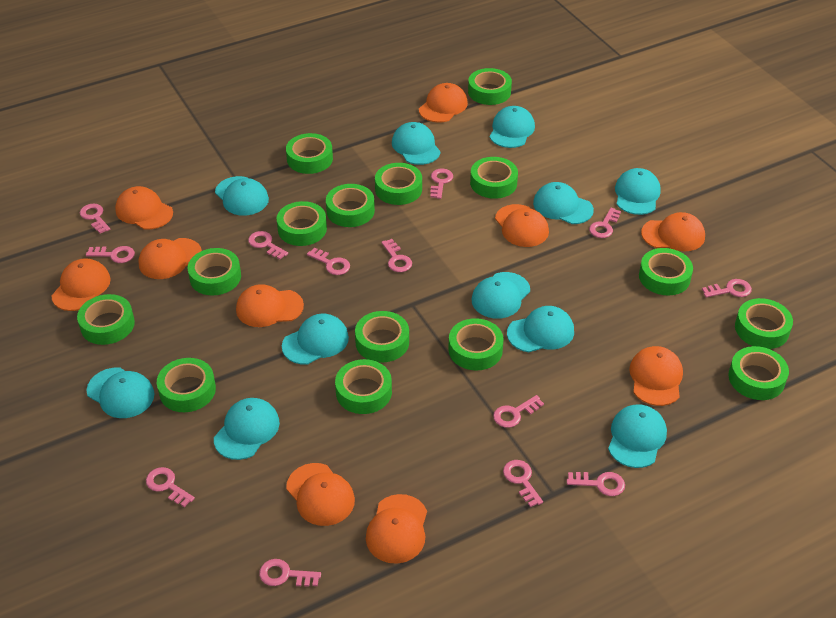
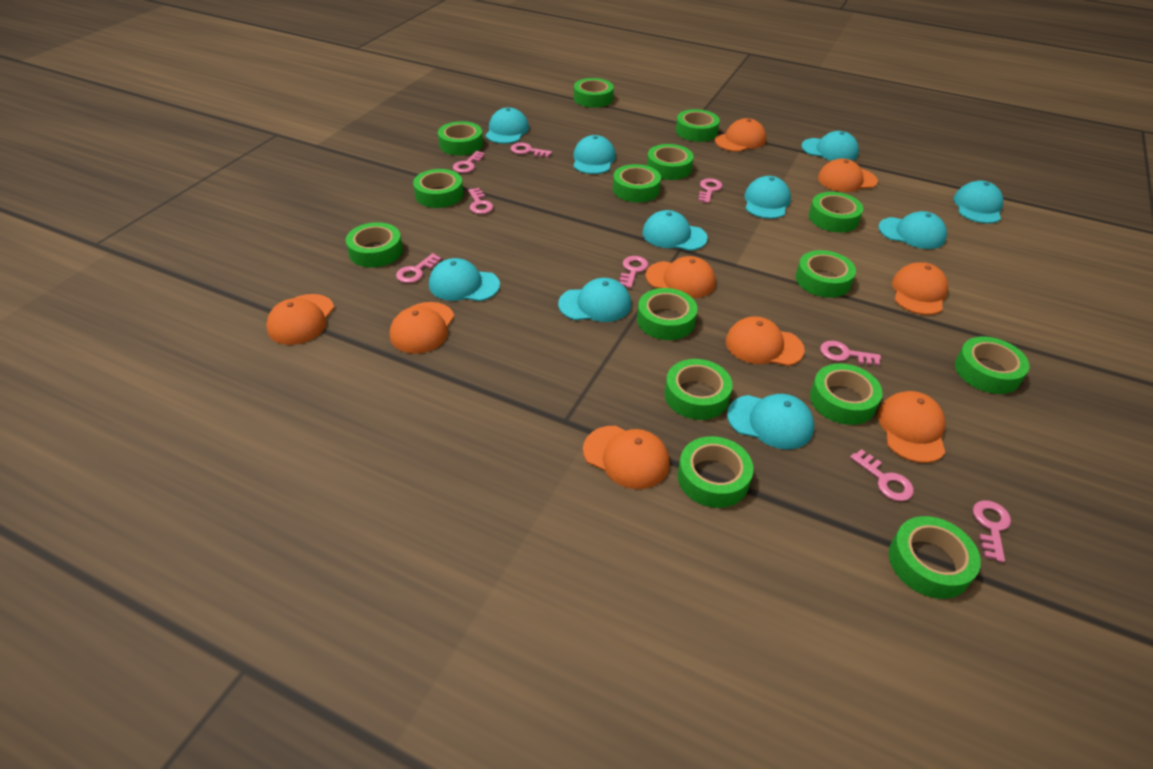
orange cap: [52,258,111,311] [115,186,173,230] [139,238,202,279] [236,284,304,327] [286,463,355,526] [366,494,427,564] [419,83,468,123] [495,204,549,247] [629,346,683,406] [641,212,705,251] = 10 -> [266,294,334,345] [390,302,454,354] [583,426,670,489] [645,256,716,298] [715,118,766,152] [726,316,805,366] [818,158,878,192] [878,391,945,463] [892,262,948,315] = 9
pink key: [80,204,110,233] [86,246,135,263] [146,467,195,507] [248,231,288,260] [259,559,321,587] [307,247,350,275] [381,239,412,272] [430,169,453,199] [493,395,544,428] [503,460,543,507] [567,472,625,496] [589,208,621,238] [702,279,752,297] = 13 -> [396,253,442,283] [453,151,485,173] [468,188,493,214] [510,143,552,157] [620,256,649,288] [698,178,723,203] [820,341,881,366] [850,449,914,501] [973,500,1011,563] = 9
turquoise cap: [86,368,155,418] [214,398,280,460] [215,176,269,216] [282,313,349,365] [392,122,441,165] [472,272,530,319] [490,106,535,148] [507,306,574,352] [533,182,594,224] [608,404,667,468] [615,168,661,215] = 11 -> [429,258,500,301] [486,107,529,144] [558,278,631,322] [573,135,616,174] [642,210,708,251] [727,394,814,449] [744,176,791,219] [801,131,859,161] [878,211,947,249] [953,181,1003,224] = 10

